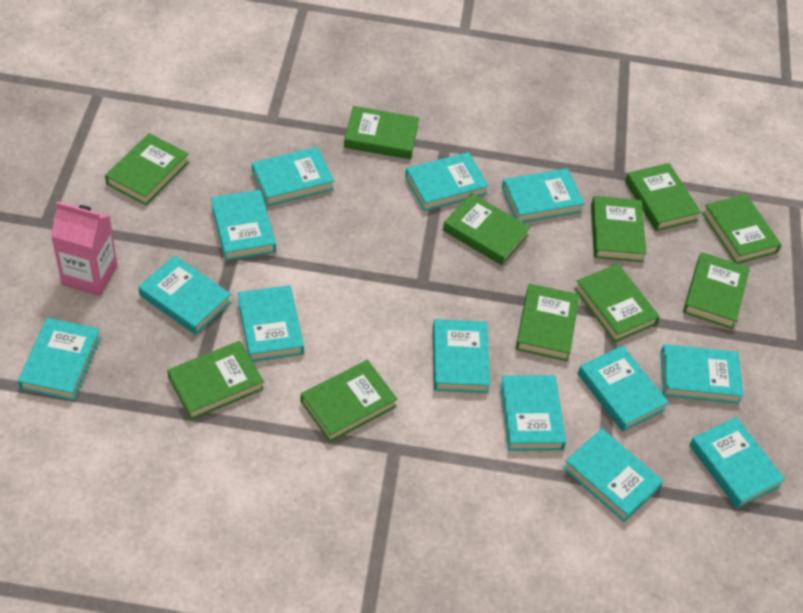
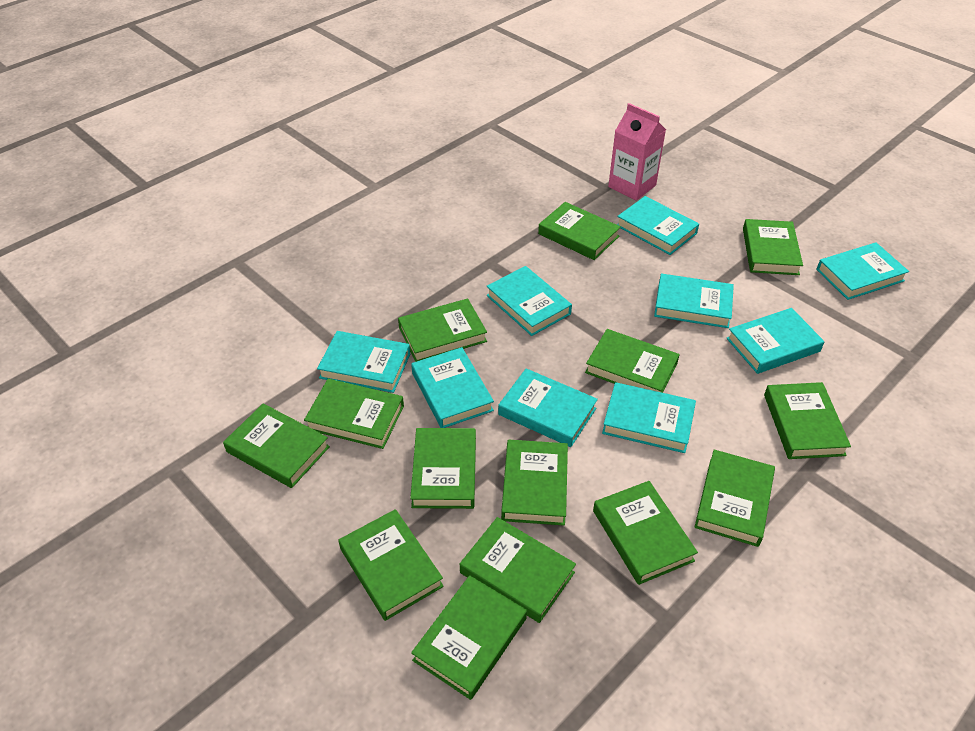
green book: [105,133,189,205] [167,341,264,420] [300,360,398,442] [344,106,419,159] [443,193,530,265] [516,284,580,361] [574,264,660,342] [591,196,647,262] [625,163,701,231] [683,252,750,329] [702,194,781,264] = 11 -> [223,403,330,488] [304,379,404,449] [338,509,444,621] [398,298,487,362] [410,428,476,509] [411,575,527,700] [460,517,576,623] [501,440,568,526] [538,202,621,260] [585,329,680,393] [593,481,698,585] [695,450,775,547] [743,219,803,275] [764,382,851,459] = 14
turquoise book: [18,318,101,401] [138,255,231,335] [211,190,276,261] [238,285,304,362] [252,147,334,206] [405,152,489,211] [433,319,490,393] [500,375,566,451] [502,168,585,223] [563,429,663,522] [578,346,669,432] [660,344,743,404] [689,417,785,508] = 13 -> [317,331,410,393] [411,347,494,428] [486,266,572,336] [498,368,598,447] [602,382,696,453] [617,196,699,255] [654,273,734,328] [726,308,825,374] [816,242,909,300] = 9

